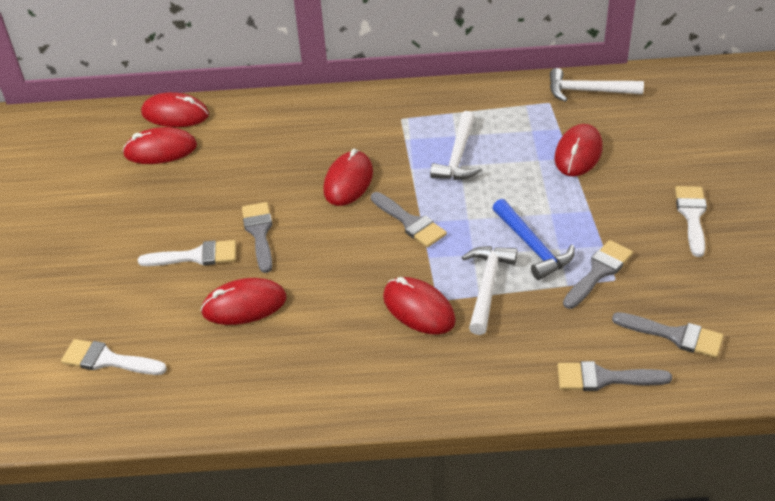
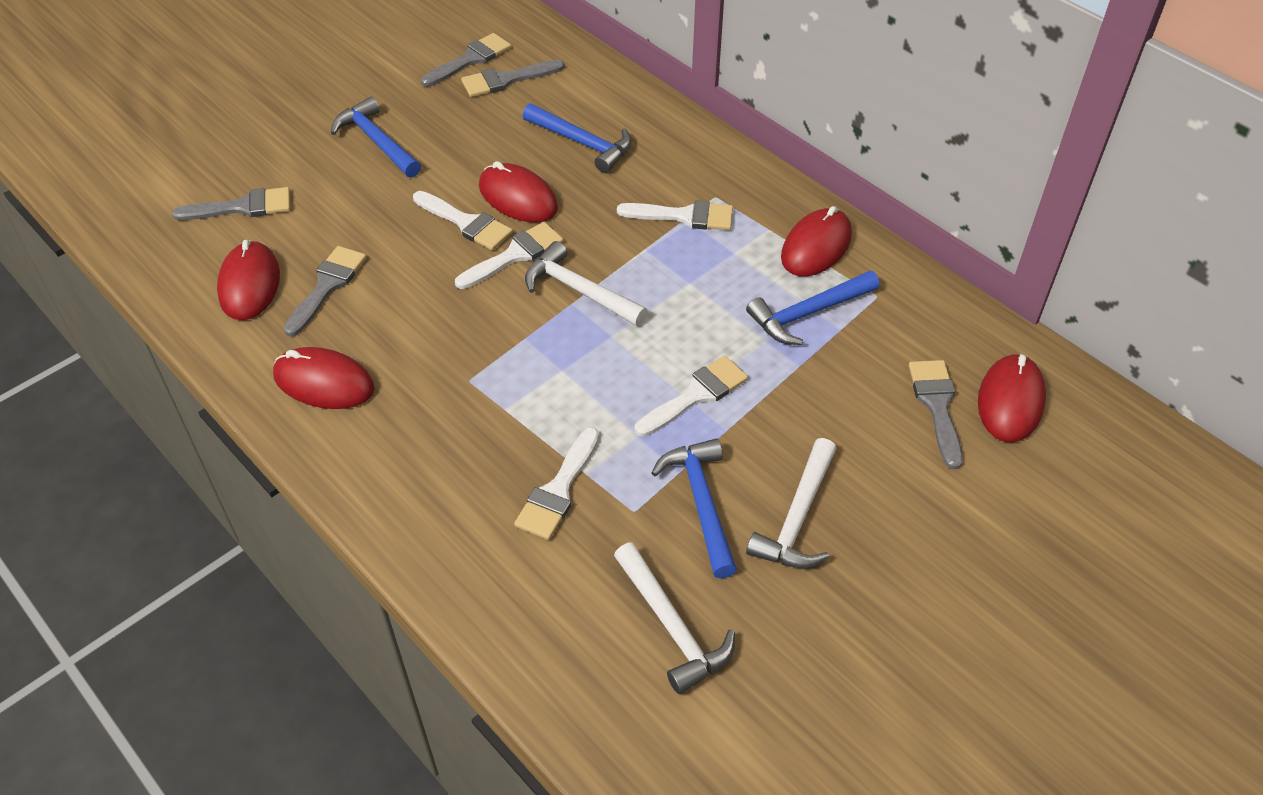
blue hammer: [492,199,574,280] = 1 -> [331,97,421,178] [523,103,632,173] [651,438,737,578] [746,271,879,345] = 4
red mouse: [123,127,197,164] [141,92,209,127] [200,278,287,325] [323,149,373,206] [383,277,456,335] [554,124,603,177] = 6 -> [217,240,280,320] [273,347,375,409] [479,161,558,222] [781,206,852,276] [978,354,1046,442] = 5
white brush: [61,339,167,375] [138,240,236,266] [675,186,707,257] = 3 -> [413,191,513,250] [455,222,563,289] [514,427,599,540] [617,201,733,230] [635,356,748,437] = 5

